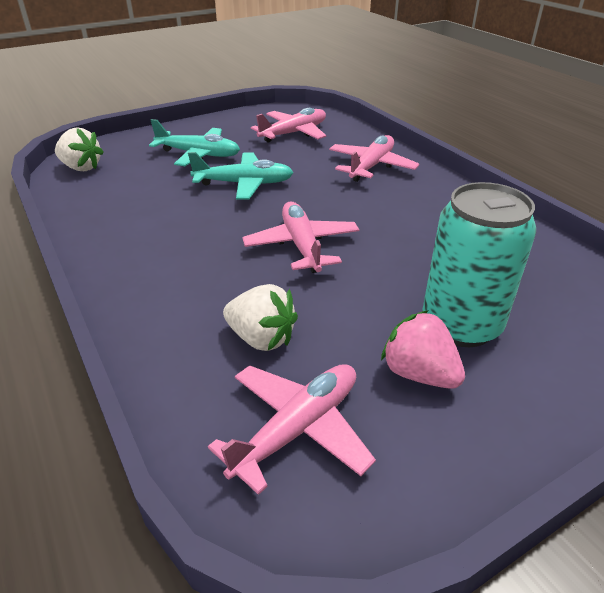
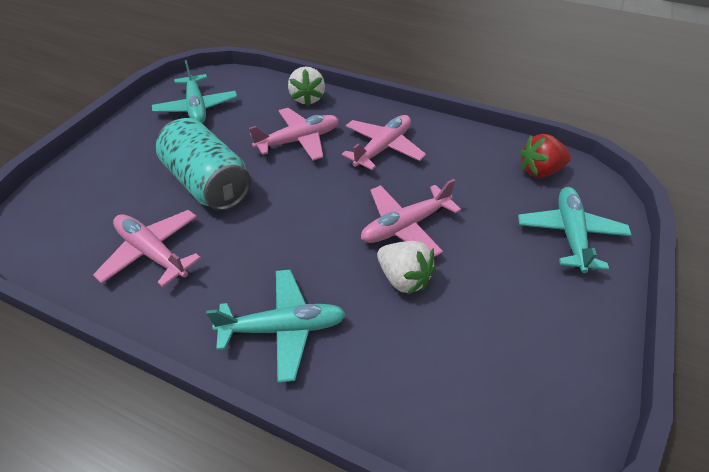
pink strawberry: [381,310,465,389] = 1 -> none = 0
red strawberry: none = 0 -> [520,134,571,178] = 1
turquoise plane: [149,119,240,166] [188,152,294,200] = 2 -> [152,60,237,124] [206,270,346,383] [518,187,632,273] = 3

